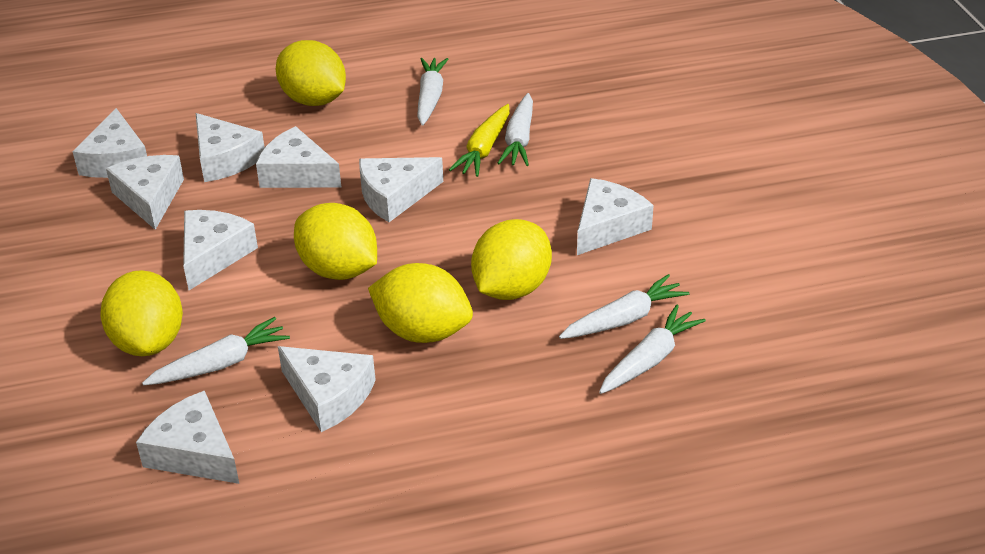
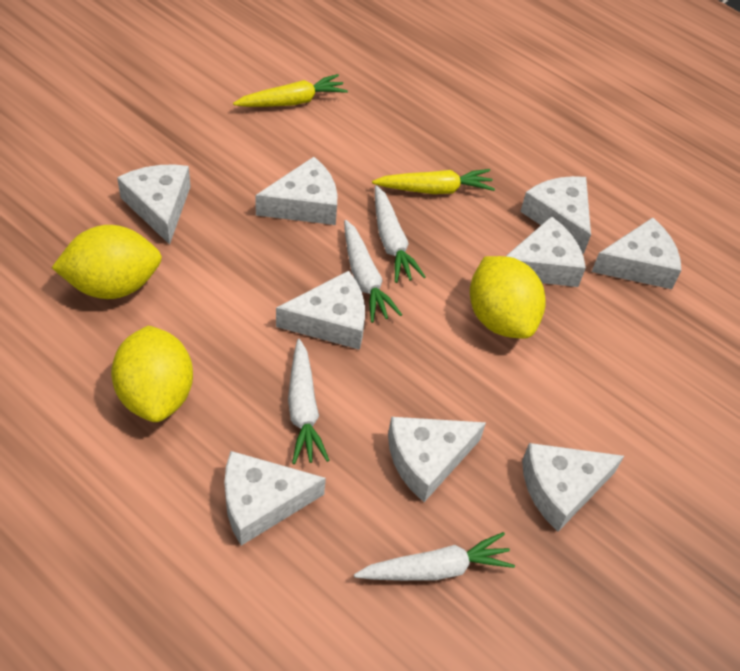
white carrot: [142,317,290,386] [417,58,448,126] [498,93,533,166] [559,274,690,339] [599,305,706,394] = 5 -> [288,339,329,464] [344,220,402,323] [354,532,515,581] [375,185,426,283] = 4
yellow carrot: [449,104,510,177] = 1 -> [233,74,348,107] [372,169,495,194] = 2
yellow lemon: [100,270,183,356] [276,40,346,106] [294,203,377,280] [368,263,473,343] [471,219,552,300] = 5 -> [52,225,162,299] [111,325,193,422] [470,256,546,339] = 3

